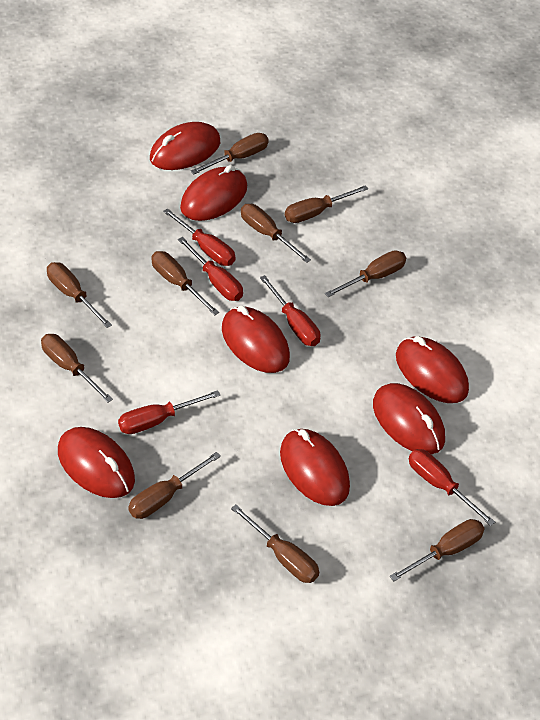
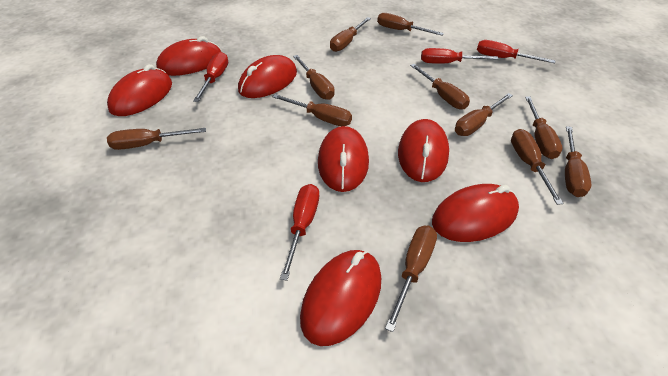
brown screwdriver: [41,334,113,403] [47,262,112,328] [128,452,221,519] [152,251,219,316] [190,133,269,175] [231,505,319,583] [241,204,311,263] [285,185,368,223] [325,250,406,297] [390,519,485,581] = 10 -> [107,128,206,150] [273,94,352,126] [293,55,335,100] [330,17,371,52] [377,13,444,36] [385,226,437,332] [410,64,470,110] [455,93,513,136] [511,129,564,205] [525,96,563,159] [565,126,591,197] = 11
red screwdriver: [118,390,220,434] [163,208,236,266] [178,237,243,301] [260,275,321,346] [409,449,495,526] = 5 -> [193,52,228,102] [280,184,319,281] [421,48,498,64] [477,40,555,63] = 4

